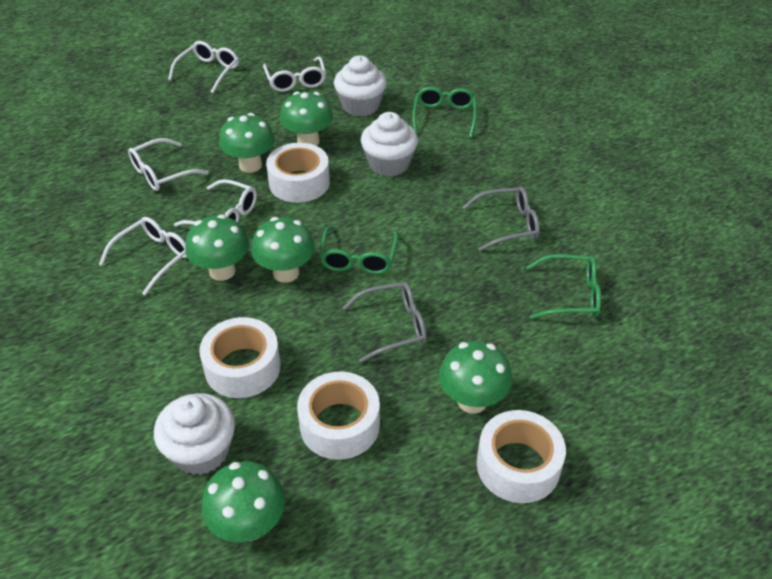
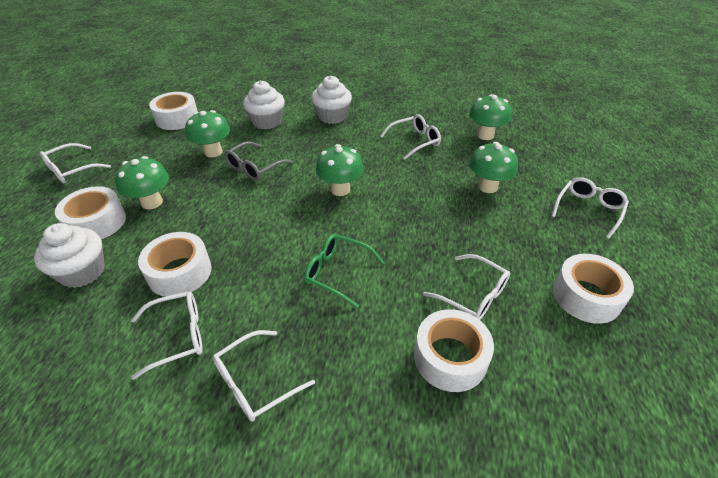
green glasses: [319,226,398,274] [412,87,477,138] [526,254,601,319] = 3 -> [304,234,385,308] = 1
green mushroom: [185,215,249,281] [202,461,285,542] [219,113,275,173] [251,217,315,282] [280,91,333,146] [439,341,512,414] = 6 -> [115,156,169,210] [185,110,230,157] [316,144,364,196] [469,94,511,140] [469,142,518,193] = 5
grey glasses: [342,282,427,362] [463,186,540,251] = 2 -> [225,141,293,181] = 1
white glasses: [99,217,187,295] [128,138,209,191] [168,41,239,93] [174,179,257,227] [263,56,326,92] = 5 -> [40,143,111,184] [131,291,203,380] [213,330,315,422] [380,114,441,160] [423,254,510,320] [552,177,629,239] = 6
white tape: [199,317,281,398] [266,143,330,203] [297,372,380,460] [477,410,566,503] = 4 -> [55,186,126,239] [138,232,211,297] [149,92,198,130] [414,309,494,392] [553,254,634,324] = 5

